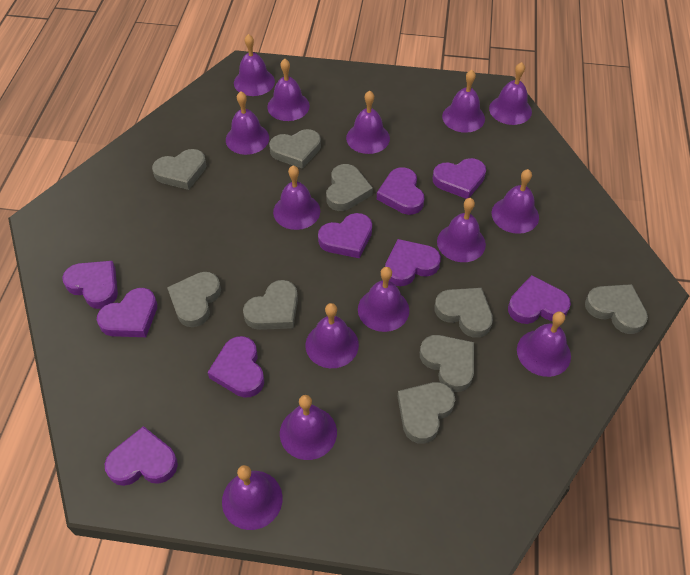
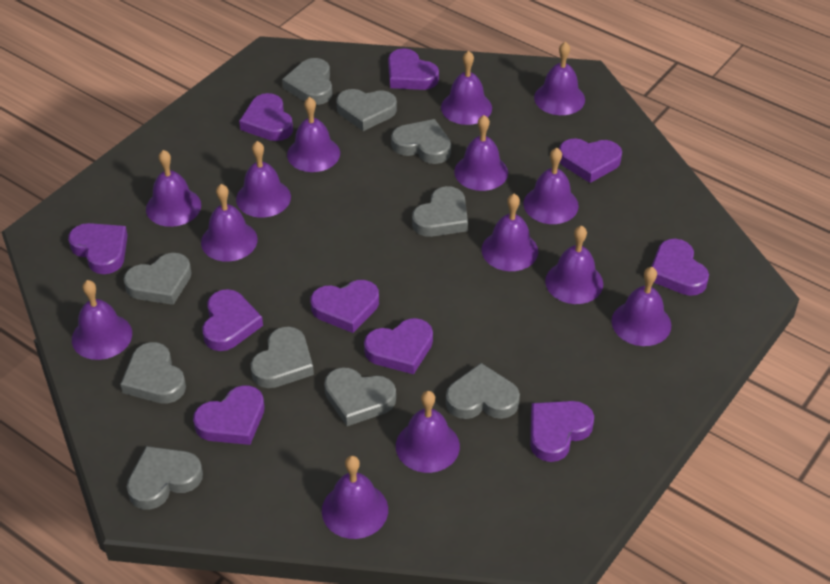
grey heart: [152,149,206,190] [167,272,221,327] [243,280,298,330] [269,129,321,169] [326,164,373,211] [397,382,455,444] [420,335,474,392] [435,288,493,338] [585,284,648,334] = 9 -> [120,342,186,404] [124,253,192,305] [127,446,203,510] [250,327,314,388] [282,58,332,105] [324,367,396,426] [336,89,397,131] [391,119,451,164] [412,186,468,237] [446,363,520,419] = 10
purple heart: [62,261,118,309] [97,288,157,337] [105,426,178,486] [208,336,264,398] [318,213,372,258] [377,167,424,215] [385,239,441,286] [432,158,486,199] [508,275,571,324] = 9 -> [68,223,128,274] [193,385,265,445] [202,289,263,351] [239,93,293,141] [311,280,379,333] [364,318,433,374] [388,48,439,90] [530,401,594,462] [559,138,622,183] [651,239,709,296] = 10

